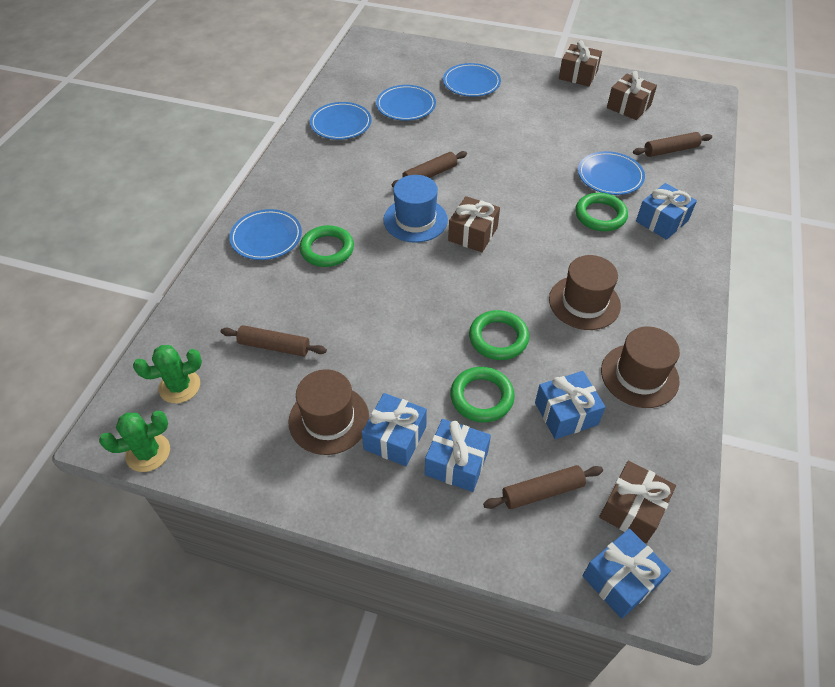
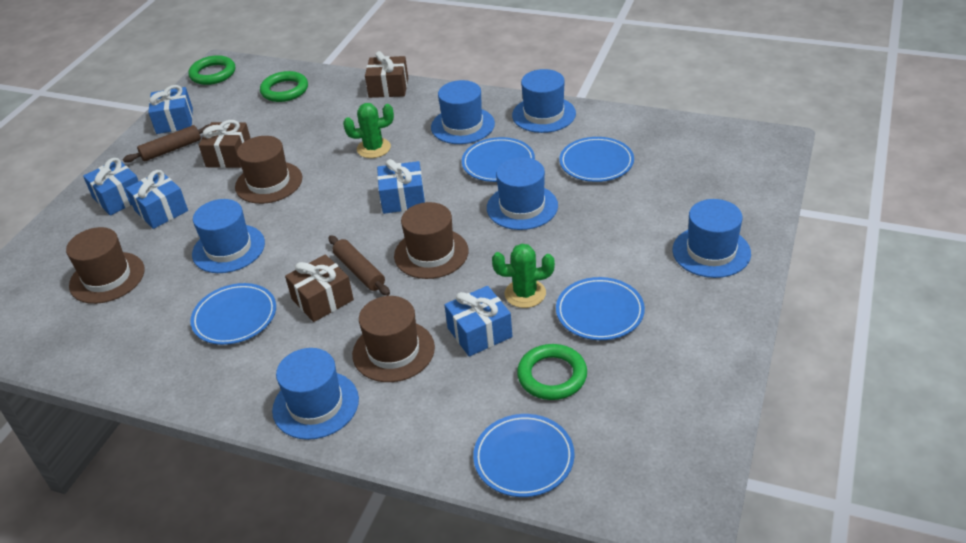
blue hat: [383,175,448,243] = 1 -> [192,199,265,273] [272,348,359,440] [431,80,495,144] [487,157,558,230] [512,69,576,133] [672,199,751,278] = 6
brown gift: [448,196,500,252] [559,40,602,86] [599,460,676,543] [607,71,657,120] = 4 -> [199,120,251,168] [285,254,354,322] [365,51,408,98] = 3
brown hat: [288,369,369,455] [549,255,621,330] [601,327,680,408] = 3 -> [66,227,145,304] [235,136,302,204] [352,296,435,382] [394,202,468,279] = 4
brown rolling pin: [220,325,327,356] [392,151,467,187] [483,465,603,509] [633,132,712,157] = 4 -> [123,124,210,163] [328,235,390,296] = 2
green ring: [300,225,354,267] [450,367,515,423] [469,310,529,360] [575,193,628,231] = 4 -> [189,55,235,85] [260,71,308,102] [517,344,587,400] = 3

